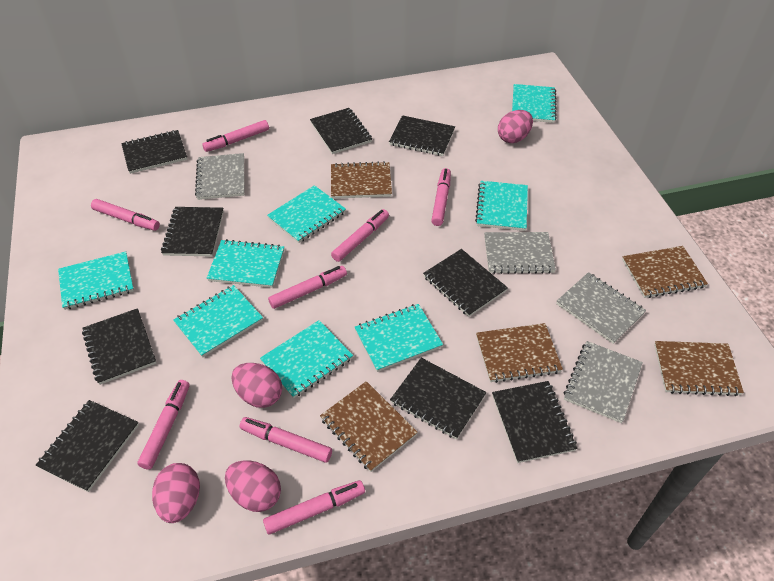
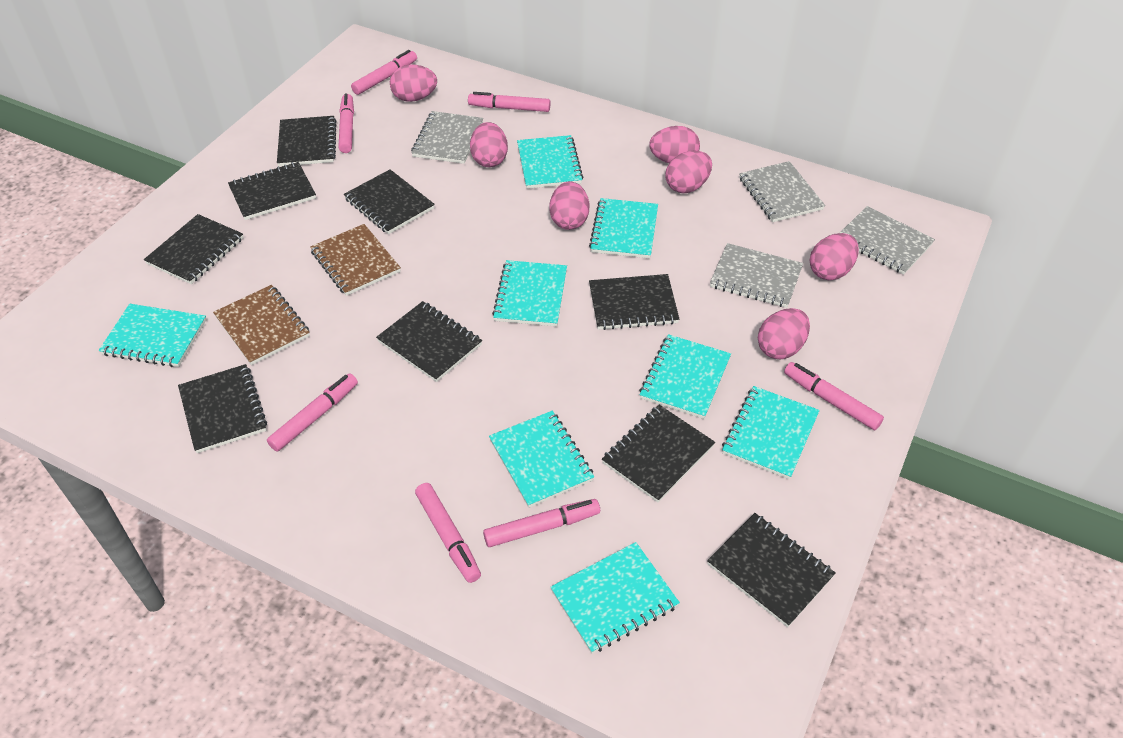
brown notebook: [320,381,418,472] [331,161,392,199] [476,323,563,383] [622,246,708,298] [654,341,744,396] = 5 -> [213,285,310,365] [310,224,401,296] = 2
pink egg: [152,463,200,523] [225,460,281,512] [231,363,282,408] [498,110,533,143] = 4 -> [390,64,437,102] [470,122,508,167] [549,181,589,230] [649,126,700,163] [665,151,712,193] [758,308,810,359] [809,233,859,280] = 7
pink marker: [91,199,160,231] [137,380,190,470] [202,120,269,152] [240,417,332,463] [263,480,365,535] [268,266,347,309] [331,209,389,262] [431,168,451,226] = 8 -> [267,373,358,452] [338,93,354,153] [351,50,417,95] [415,483,481,583] [468,92,550,112] [483,499,600,547] [784,362,884,430] = 7

